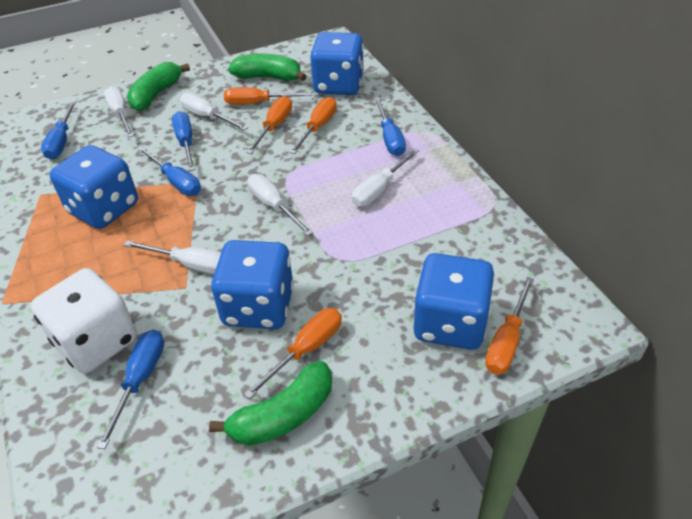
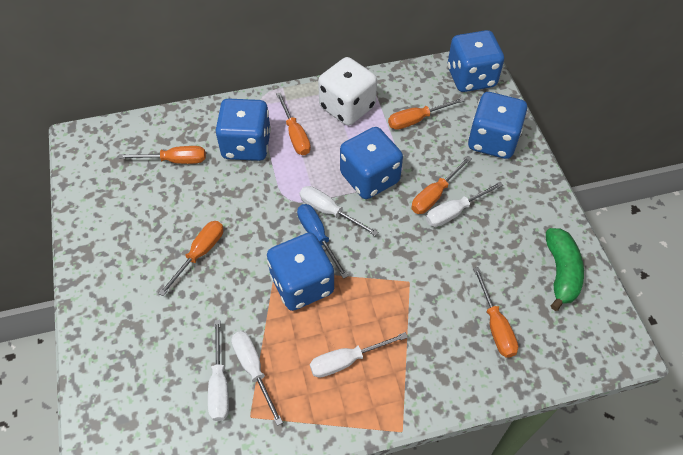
blue dice: [50,145,138,229] [211,240,294,329] [310,32,364,95] [413,253,495,350] = 4 -> [215,99,271,161] [267,233,334,311] [340,127,403,199] [448,30,504,92] [468,92,527,159] = 5
blue screwdriver: [41,101,76,159] [97,330,164,449] [138,147,201,196] [172,111,195,171] [374,98,406,156] = 5 -> [297,204,348,279] = 1
green banana: [127,62,190,111] [209,361,332,446] [228,53,307,81] = 3 -> [546,228,584,311] = 1
orange screwdriver: [224,87,312,105] [244,308,342,399] [246,96,292,154] [289,97,337,154] [485,277,534,374] = 5 -> [118,146,206,164] [158,221,223,296] [276,92,311,155] [388,98,465,130] [411,156,472,214] [473,267,518,358] = 6

